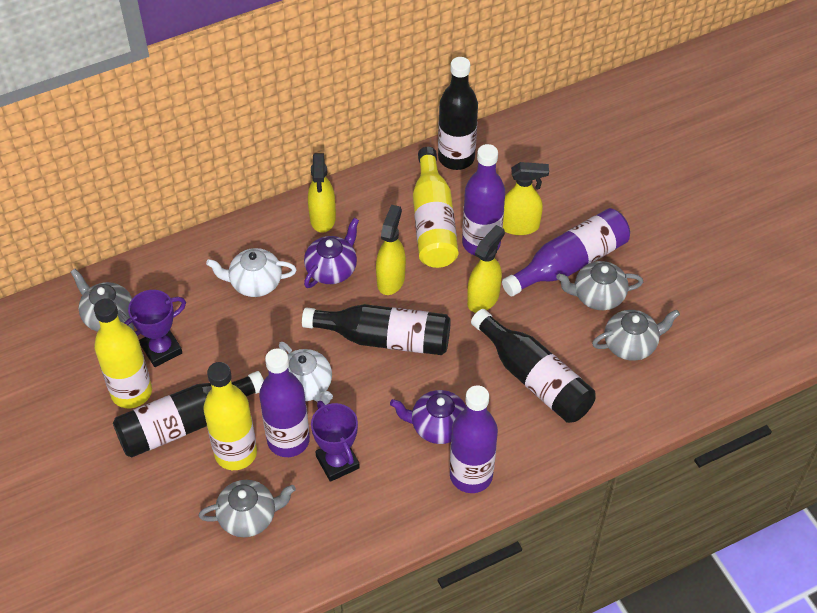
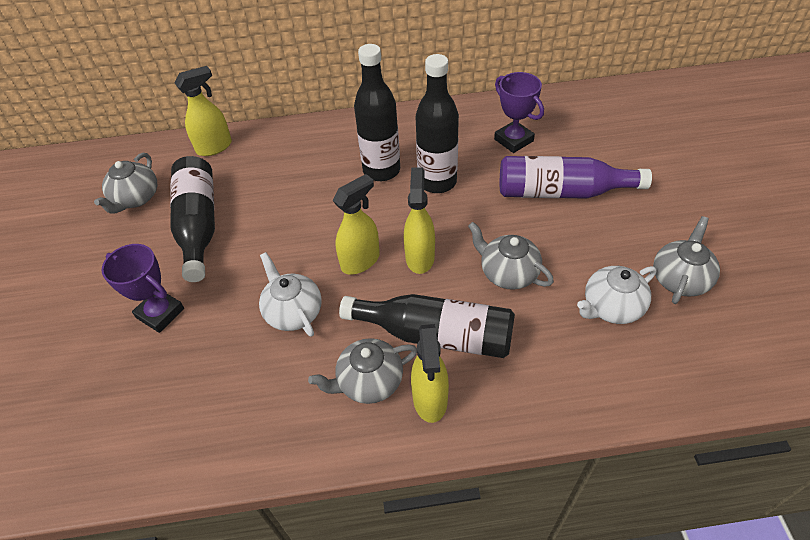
purple bottle: [259,349,310,457] [450,385,498,493] [462,144,505,256] [502,208,630,296] = 4 -> [500,156,652,199] = 1
purple teapot: [304,218,359,288] [390,390,466,444] = 2 -> none = 0
yellow bottle: [94,298,152,408] [203,362,257,470] [413,147,458,268] = 3 -> none = 0

